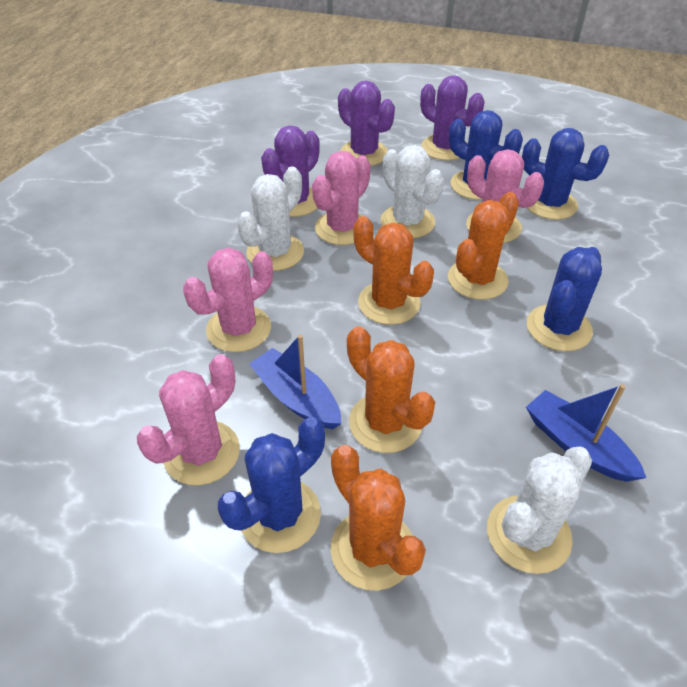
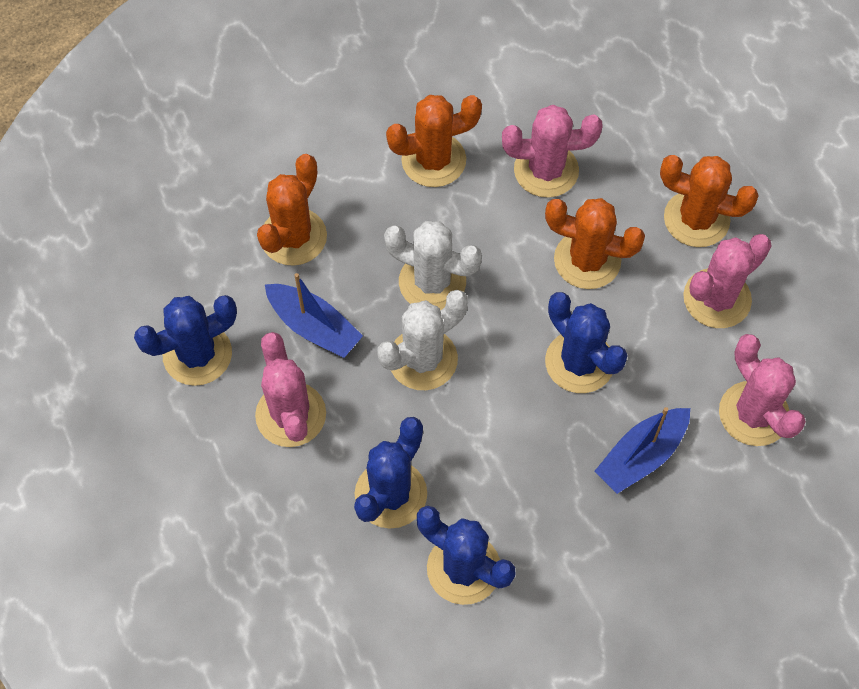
purple cactus: [261,125,320,217] [338,81,395,166] [420,75,484,161] = 3 -> none = 0
white cactus: [237,166,304,271] [381,145,444,238] [487,447,592,574] = 3 -> [378,290,468,390] [384,221,482,310] = 2

